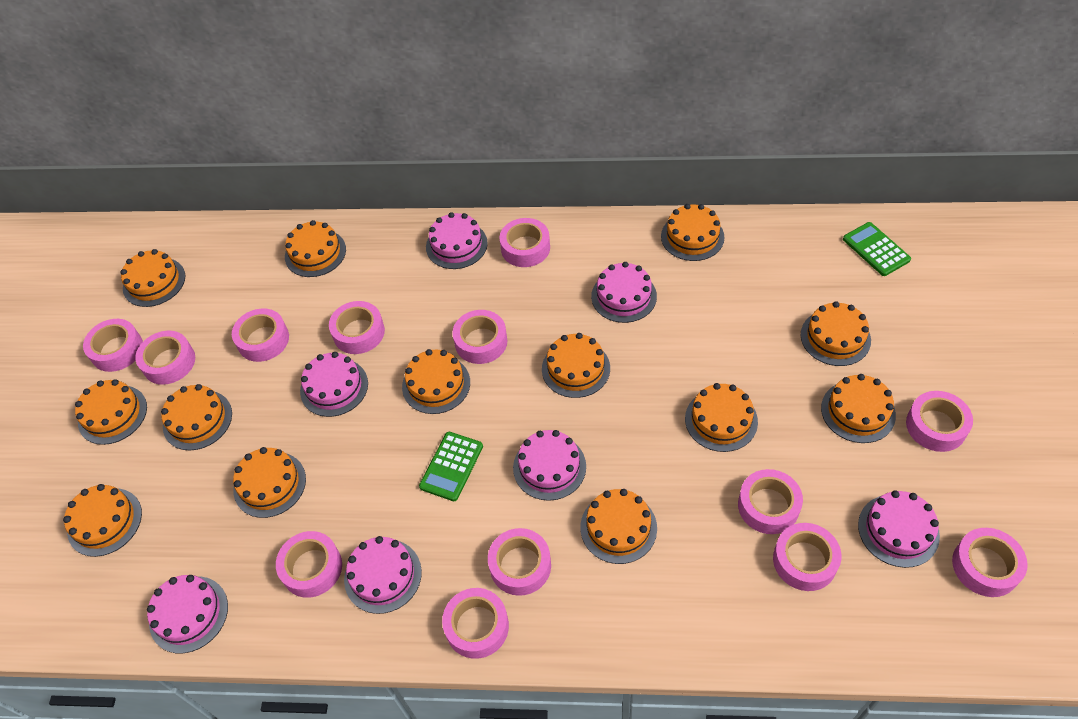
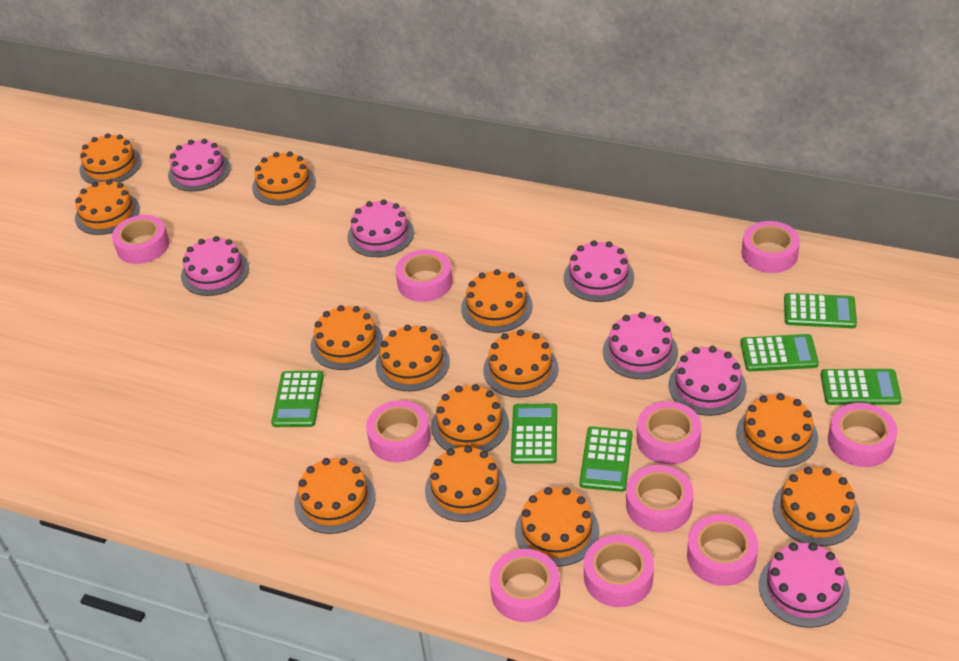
green calculator: [419,432,483,501] [843,222,911,276] = 2 -> [271,371,324,427] [511,404,557,464] [579,426,632,492] [740,334,819,372] [784,293,857,328] [821,369,902,405] = 6
pink tape: [83,319,143,372] [135,331,195,385] [232,309,289,362] [276,531,342,598] [329,301,385,354] [442,588,509,659] [452,310,507,364] [488,528,551,596] [499,218,550,267] [738,469,803,534] [773,523,841,591] [906,391,973,452] [952,528,1028,597] = 13 -> [112,215,169,264] [366,400,431,462] [395,249,452,302] [490,549,560,622] [584,535,654,607] [626,465,694,533] [637,401,702,465] [687,514,758,586] [741,221,800,273] [828,403,897,467] = 10

